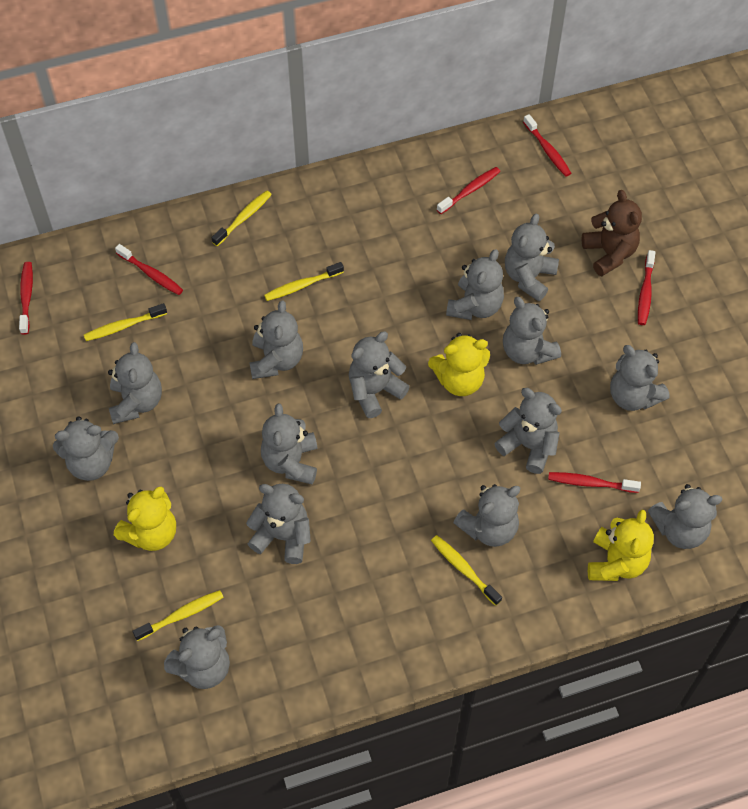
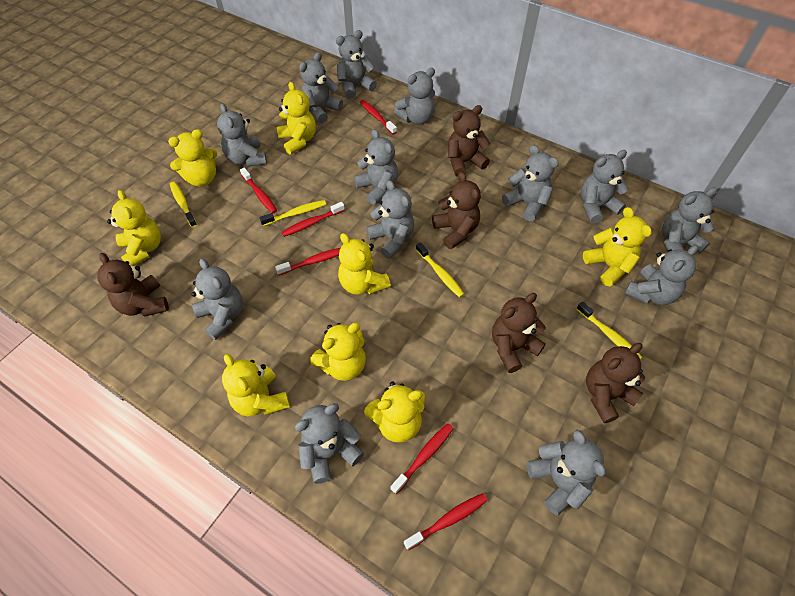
brown teddy bear: [582,190,642,276] = 1 -> [97,253,169,317] [432,172,481,249] [448,105,490,177] [492,293,546,373] [586,343,645,423] = 5
grey teddy bear: [53,416,119,481] [108,342,162,424] [164,625,230,689] [246,484,311,564] [250,300,303,379] [261,404,318,485] [349,331,410,418] [446,249,504,320] [453,484,520,547] [494,388,562,474] [503,297,561,365] [505,214,559,301] [610,345,670,411] [648,484,722,549] = 14 -> [191,259,243,340] [217,103,267,167] [295,403,364,484] [299,52,343,123] [336,30,377,99] [354,129,398,205] [366,180,414,259] [394,68,435,125] [502,145,559,221] [527,430,606,516] [581,150,629,223] [624,245,698,305] [662,187,717,253] = 13
yellow teddy bear: [114,487,176,551] [428,333,490,396] [588,510,654,581] = 3 -> [107,190,161,266] [168,129,217,187] [222,354,290,416] [277,82,316,154] [310,323,366,381] [338,233,391,295] [364,381,425,443] [583,207,652,286] = 8
yellow toothbrush: [84,303,167,341] [132,590,223,641] [212,190,272,246] [264,262,344,301] [431,535,502,606] = 5 -> [170,182,197,228] [259,200,326,226] [416,242,464,298] [576,302,642,359] = 4

